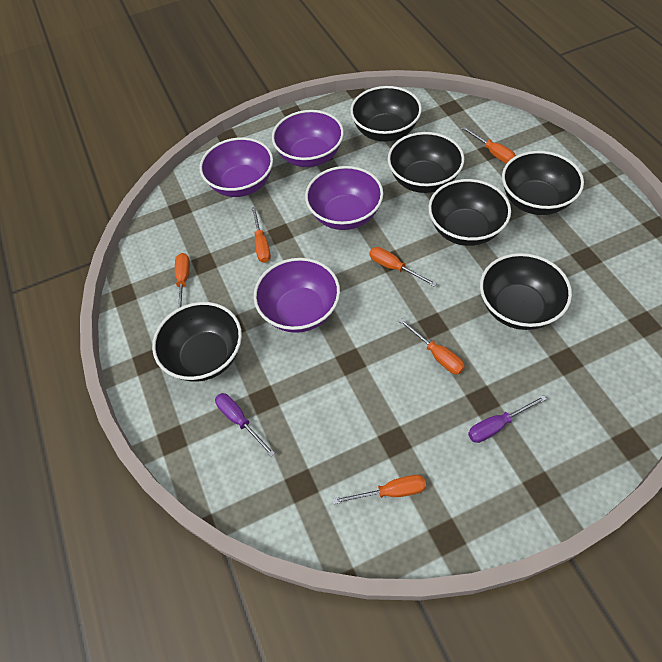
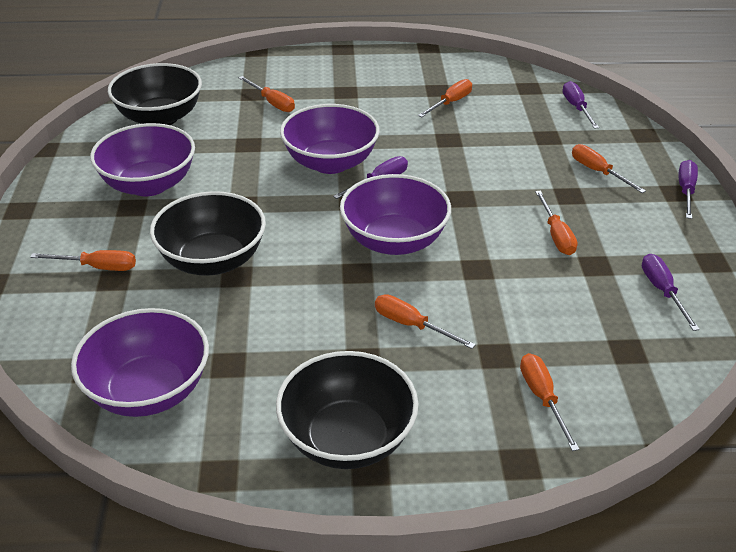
black bowl: [152,302,242,382] [350,86,422,142] [388,132,464,193] [428,179,511,246] [480,253,572,330] [502,151,584,215] = 6 -> [108,63,202,125] [150,191,266,276] [276,351,418,469] = 3
orange screwdriver: [175,253,190,308] [252,207,271,263] [333,475,426,504] [369,247,437,287] [399,319,465,374] [461,127,516,164] = 6 -> [30,250,136,271] [239,76,295,112] [375,294,476,349] [418,79,472,117] [520,353,579,451] [535,191,578,255] [572,144,646,193] = 7
purple screwdriver: [215,393,275,457] [468,395,547,443] = 2 -> [333,156,408,199] [563,81,599,129] [642,254,700,331] [678,160,698,219] = 4

